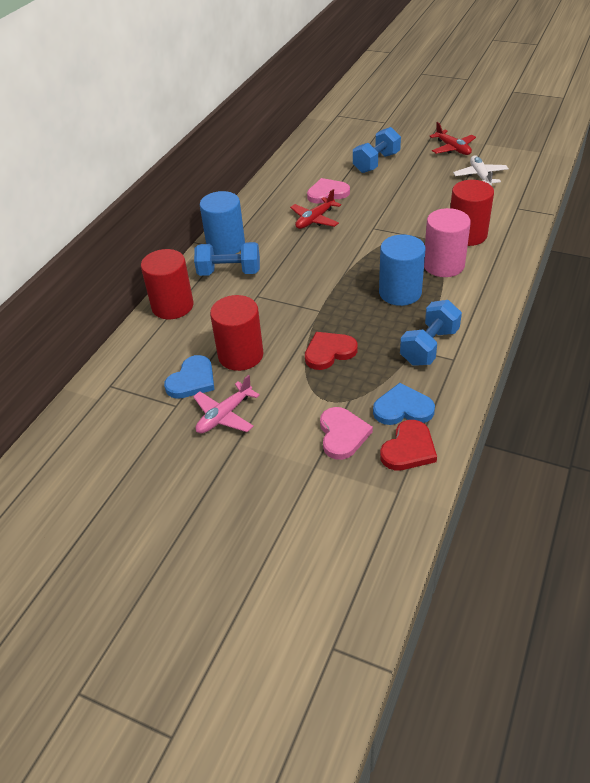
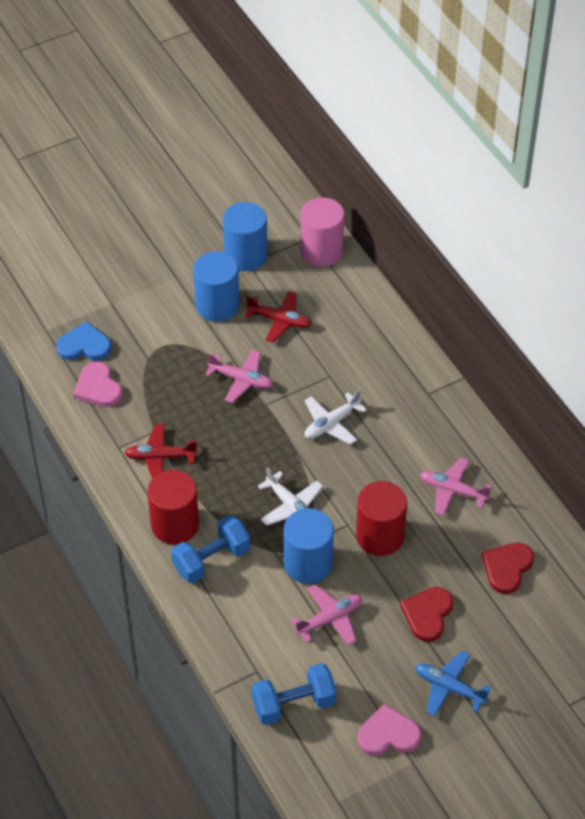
blue cylinder: [200,191,245,255] [379,234,425,306] = 2 -> [193,251,240,322] [223,202,267,271] [284,508,334,584] = 3
blue dumbbell: [194,242,260,276] [353,127,401,173] [400,300,462,366] = 3 -> [171,515,251,583] [252,663,337,725] = 2
blue heart: [164,355,214,399] [373,383,435,425] = 2 -> [56,322,112,360] = 1
blue plane: none = 0 -> [415,651,491,716] = 1
pink plane: [193,375,260,433] = 1 -> [205,349,273,403] [291,584,362,645] [420,457,492,516] = 3
red cylinder: [141,249,194,319] [210,295,263,371] [450,180,494,246] = 3 -> [147,470,199,544] [356,481,407,556] = 2
white plane: [453,155,509,186] = 1 -> [257,467,323,526] [304,390,367,445] = 2

